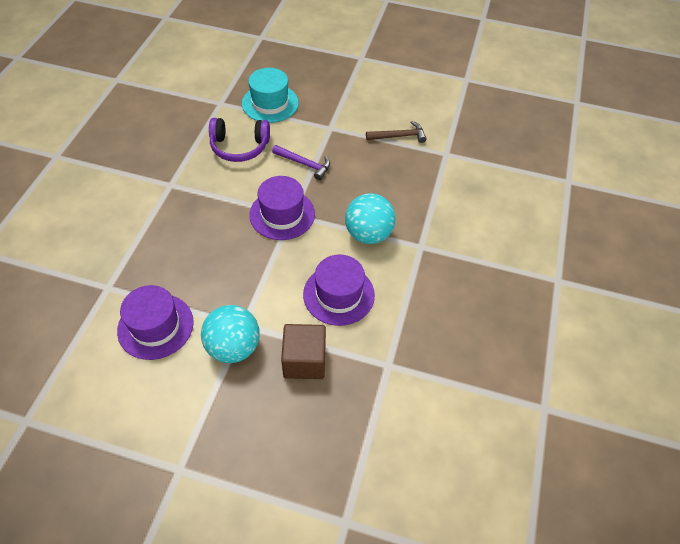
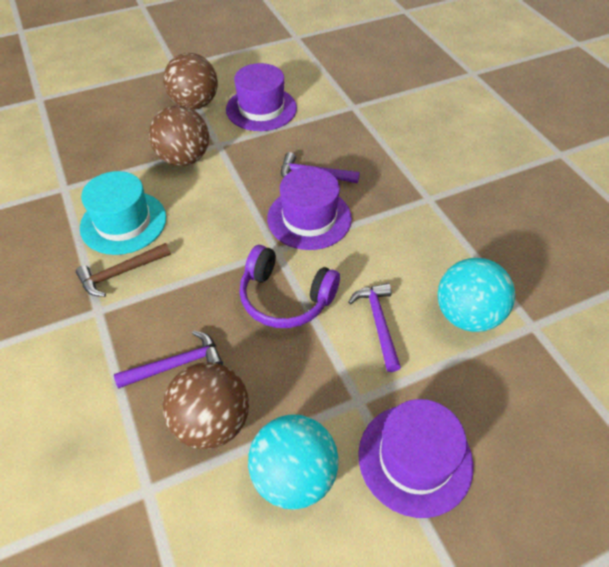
brown ball: none = 0 -> [149,105,209,166] [163,53,218,110] [163,362,249,449] = 3
brown cube: [281,324,326,379] = 1 -> none = 0
purple hammer: [272,145,330,180] = 1 -> [114,331,223,388] [281,152,360,183] [349,283,401,372] = 3

